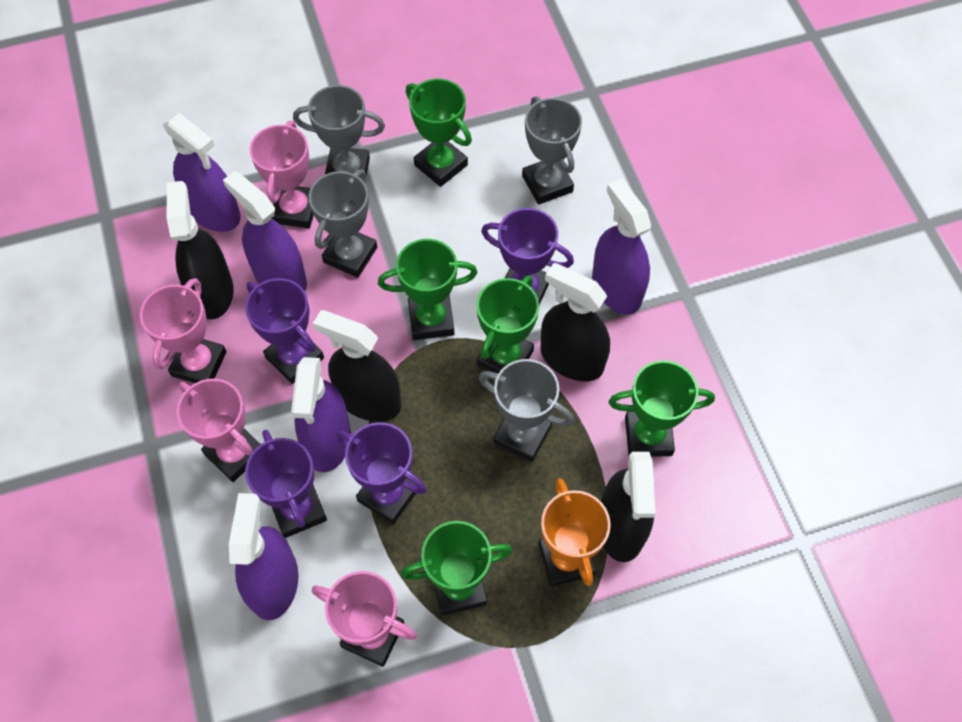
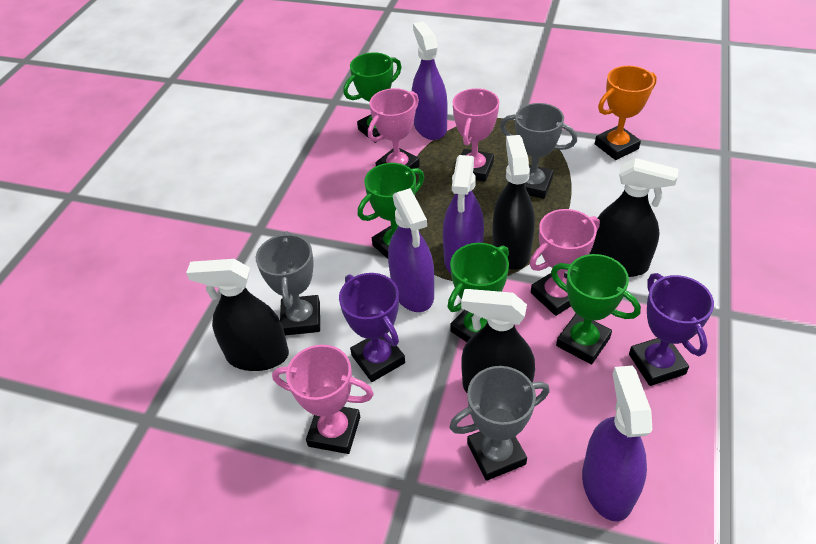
green trophy: [378,239,478,340] [401,521,513,616] [406,79,472,187] [476,275,539,374] [608,360,715,457] = 5 -> [343,52,402,143] [358,163,424,259] [447,243,509,342] [551,254,641,364] = 4
grey trophy: [293,85,385,178] [309,169,377,278] [479,359,574,462] [522,96,582,205] = 4 -> [256,231,320,335] [449,366,550,481] [500,103,577,199] = 3
purple spray bottle: [163,113,241,232] [223,171,307,291] [229,493,298,620] [291,357,351,472] [592,179,651,314] = 5 -> [388,188,434,312] [412,21,448,140] [443,155,484,274] [582,366,652,521] = 4
purple trophy: [245,278,324,384] [245,430,327,538] [337,422,426,524] [481,208,574,305] = 4 -> [339,273,405,382] [629,273,714,386] = 2

